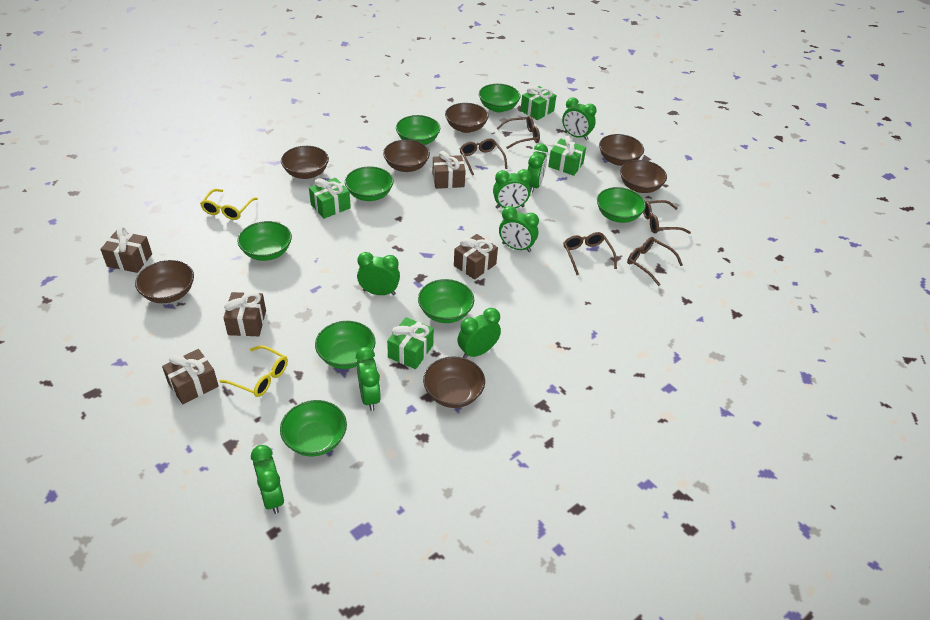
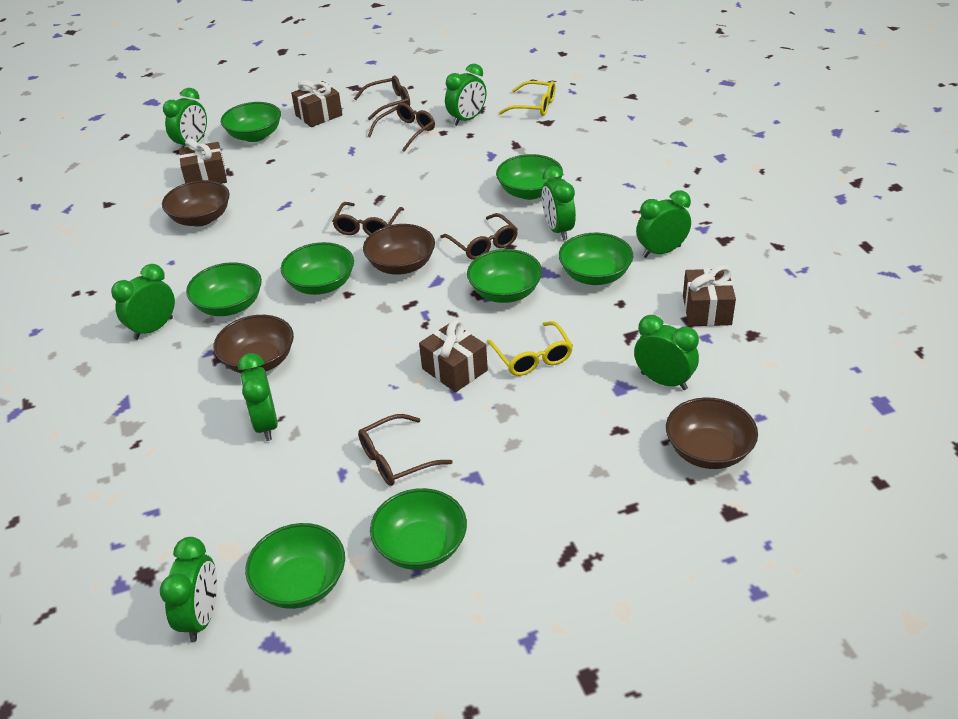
brown bowl: [135,260,194,303] [281,146,329,179] [383,140,430,172] [423,356,485,408] [445,103,489,133] [599,134,644,166] [620,160,667,193] = 7 -> [162,180,230,226] [213,315,294,373] [363,224,435,275] [666,397,758,469] = 4
brown gift: [100,227,152,273] [162,349,219,404] [224,292,266,336] [433,151,466,189] [454,234,498,280] = 5 -> [179,138,227,184] [291,80,342,127] [419,319,488,392] [683,265,736,326] = 4
green gift: [309,178,351,219] [387,317,434,369] [520,86,556,120] [548,135,586,176] = 4 -> none = 0

